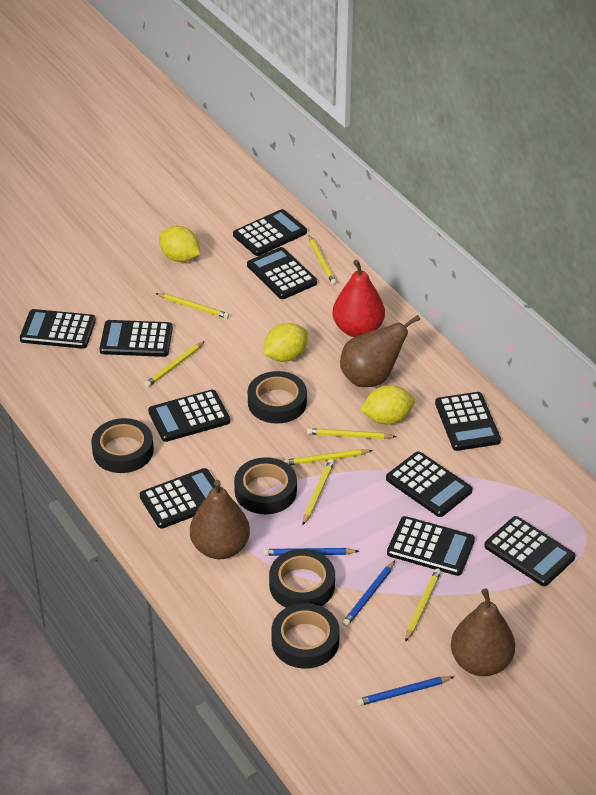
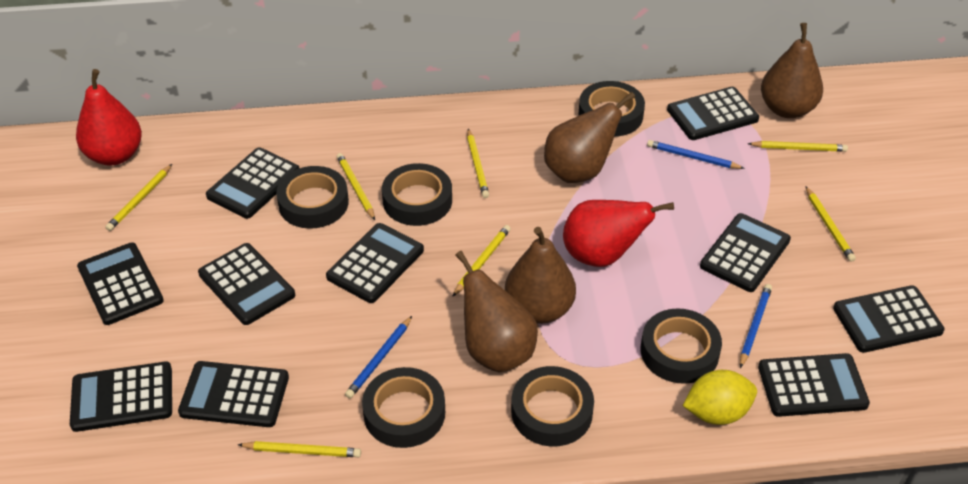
black tape: [91,418,154,473] [234,457,297,514] [248,371,307,424] [269,549,335,608] [271,603,340,669] = 5 -> [276,166,349,229] [362,367,445,448] [382,163,452,226] [511,366,594,447] [578,81,645,137] [641,308,722,384] = 6
brown pear: [190,480,250,559] [340,315,420,387] [451,589,515,676] = 3 -> [455,251,538,372] [505,227,576,324] [544,92,635,183] [761,23,823,118] = 4
red pear: [333,260,385,337] = 1 -> [76,69,142,165] [563,200,674,267] = 2
yellow lemon: [159,226,200,262] [263,323,308,362] [360,385,415,425] = 3 -> [683,370,757,425] = 1

